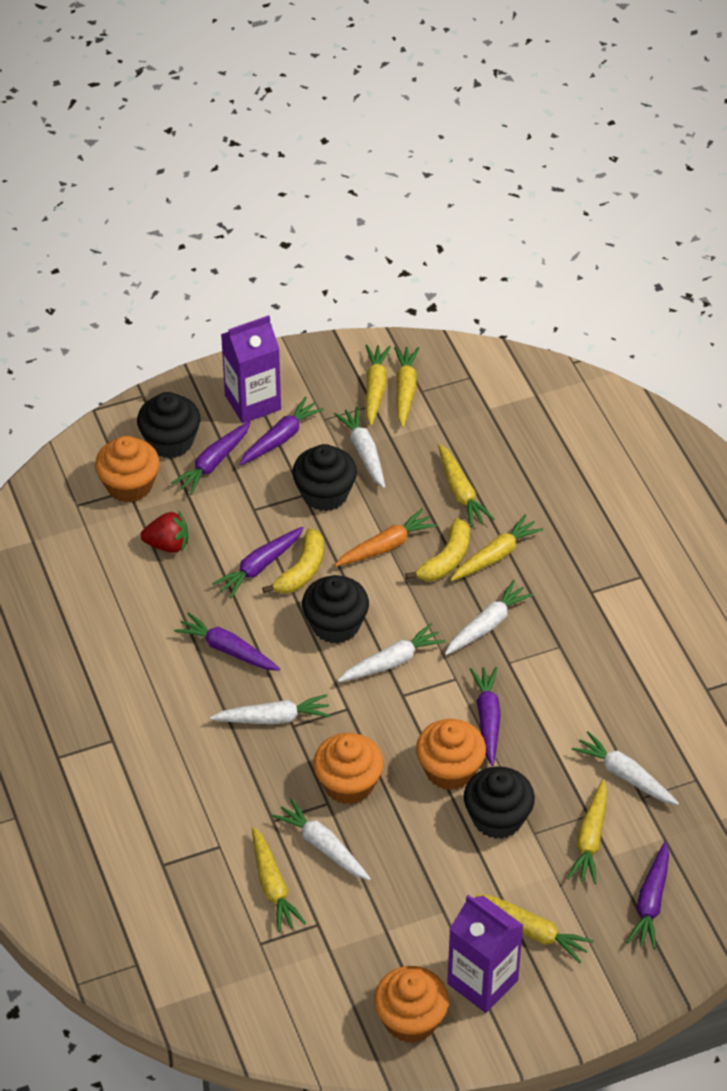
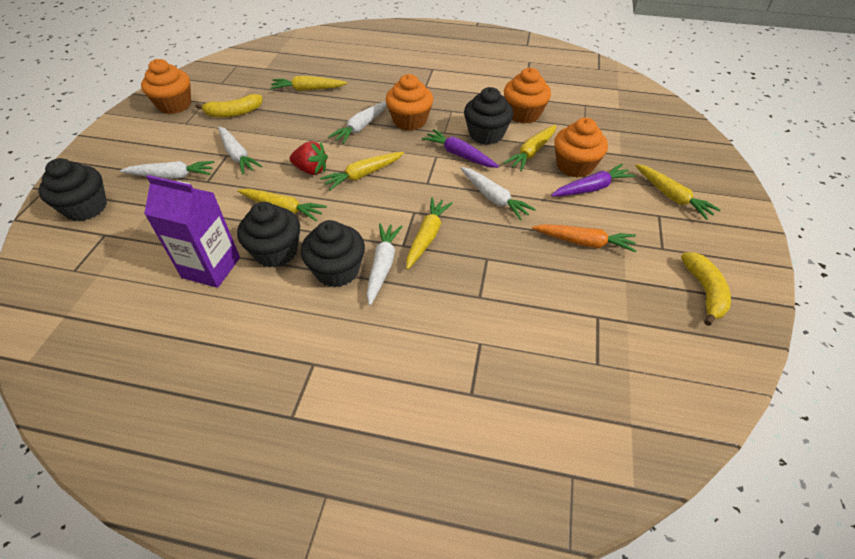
purple carrot: [171,421,251,495] [174,612,280,671] [212,527,304,598] [239,397,324,465] [470,667,501,766] [626,842,669,950] = 6 -> [422,129,499,168] [551,164,635,196] = 2
purple carton: [221,315,281,423] [447,895,523,1013] = 2 -> [144,175,240,288] = 1
white carrot: [210,694,331,724] [272,798,371,881] [334,406,385,488] [338,623,446,682] [445,580,533,655] [572,731,679,805] = 6 -> [120,161,214,179] [218,127,262,174] [328,101,387,144] [367,223,403,305] [460,167,536,220] = 5
yellow carrot: [252,827,306,932] [365,345,391,426] [394,346,419,428] [438,444,494,527] [450,514,543,581] [476,894,594,963] [567,780,607,884] = 7 -> [237,189,327,221] [270,76,347,91] [320,152,404,190] [406,197,453,270] [504,124,556,171] [635,164,721,220] = 6

